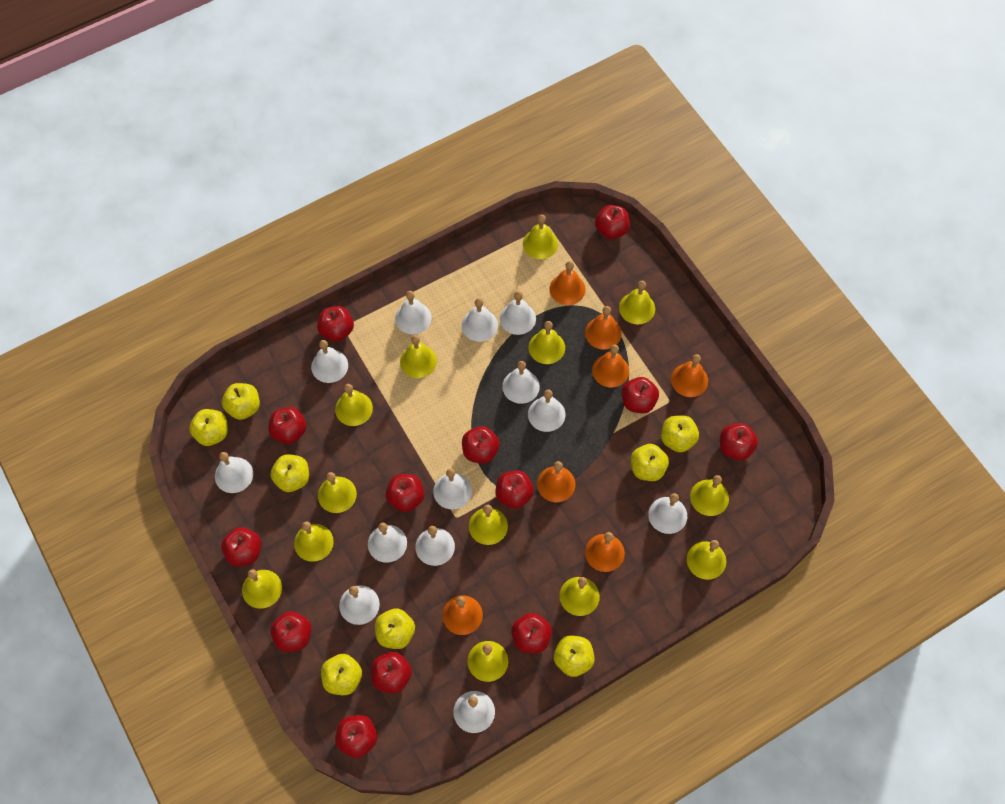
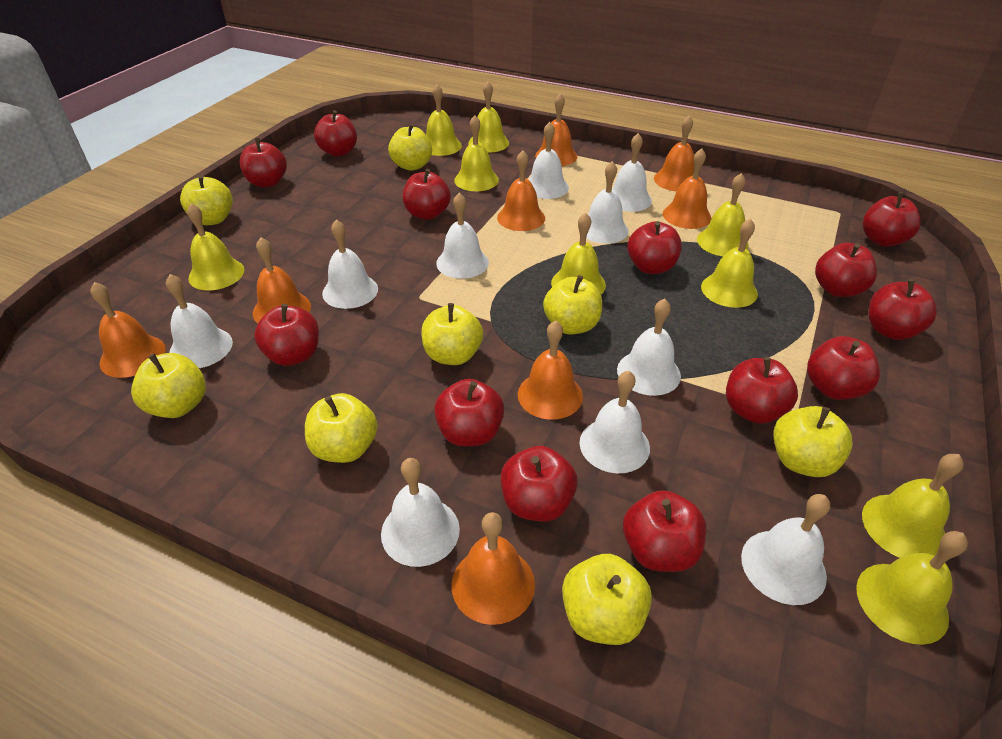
orange bell: [442,596,483,635] [537,461,576,502] [550,261,585,305] [585,306,622,350] [585,532,625,572] [592,344,629,387] [671,354,708,397] = 7 -> [90,282,166,378] [253,237,311,323] [452,512,535,625] [497,150,545,231] [518,321,583,420] [535,93,577,166] [654,115,694,191] [663,148,711,229] = 8
white bell: [215,452,253,493] [311,340,348,383] [339,585,380,625] [368,523,407,563] [395,291,432,334] [415,526,455,566] [433,468,472,509] [453,691,495,733] [462,298,498,342] [500,291,536,335] [502,361,540,404] [528,389,565,432] [648,493,687,534] = 13 -> [166,274,233,368] [322,219,378,309] [381,458,460,567] [436,193,489,279] [528,122,569,199] [579,370,650,473] [586,161,629,244] [612,133,652,212] [617,298,681,396] [741,494,830,605] = 10
yellow bell: [242,569,282,609] [294,522,334,562] [318,472,357,513] [335,384,373,426] [400,335,437,378] [468,641,508,682] [469,505,508,545] [523,214,558,259] [529,321,565,364] [559,577,600,616] [619,281,655,324] [687,540,726,580] [690,475,729,516] = 13 -> [187,203,244,290] [426,84,462,156] [454,115,499,191] [468,82,509,153] [551,212,606,294] [697,173,749,256] [701,218,758,308] [856,531,968,645] [862,454,964,558] = 9

